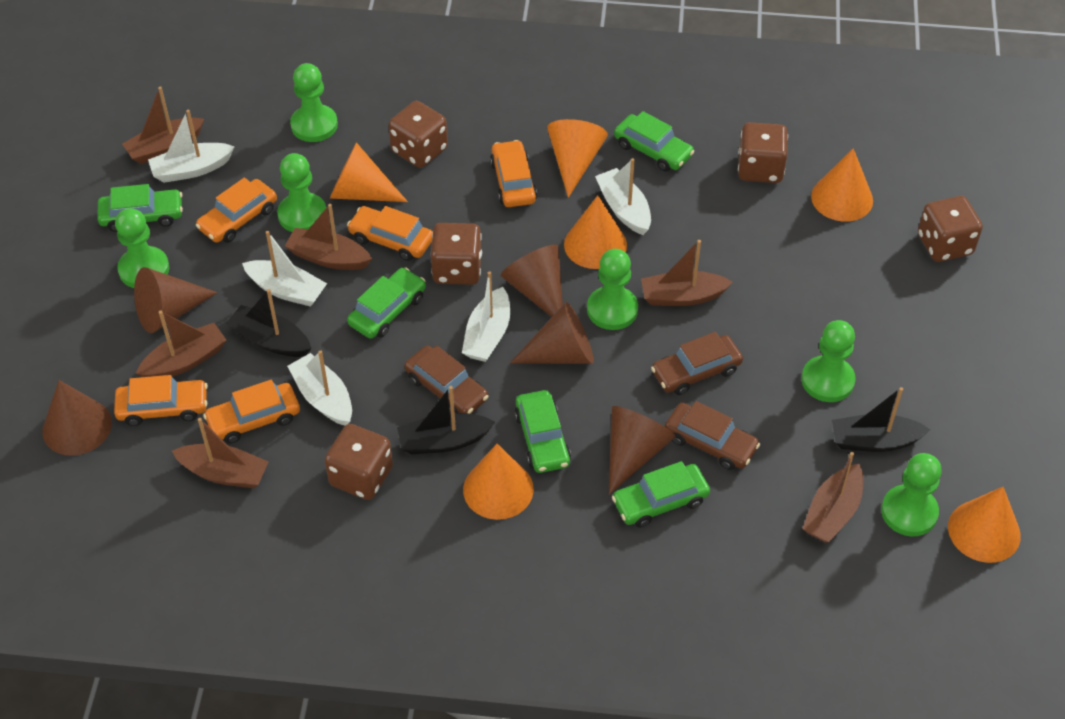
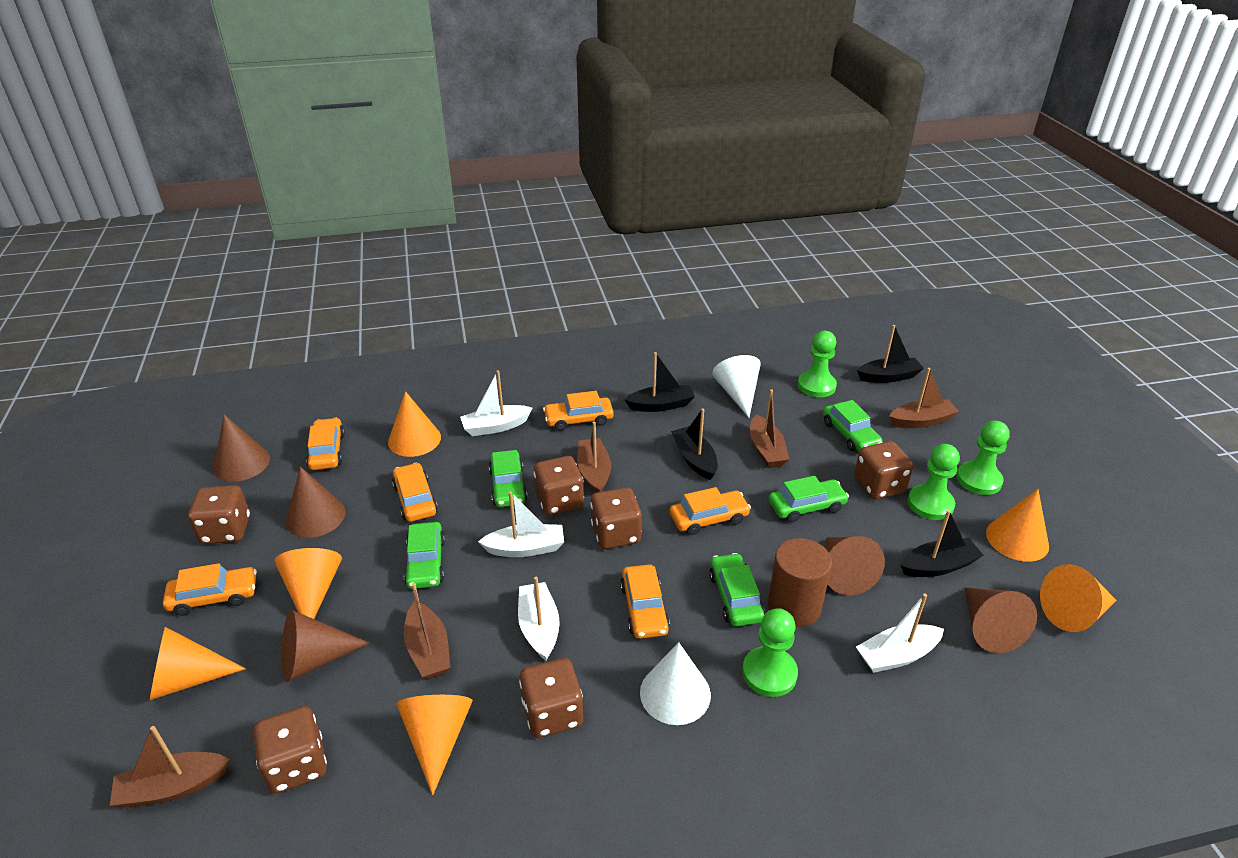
black boat: [226,289,311,357] [397,386,495,454] [832,387,930,452] = 3 -> [624,352,695,412] [671,409,718,480] [857,325,924,383] [900,510,983,577] = 4
brown boat: [122,86,204,164] [136,311,226,377] [172,418,269,488] [285,204,372,270] [641,240,733,306] [802,452,864,543] = 6 -> [110,726,230,808] [404,583,450,679] [577,422,611,493] [750,389,789,468] [889,368,959,428] = 5
brown car: [404,345,489,414] [651,332,743,395] [665,401,760,470] = 3 -> none = 0
brown cylinder: none = 0 -> [768,538,832,627] = 1
brown dice: [325,424,393,500] [388,101,448,168] [431,223,482,285] [738,122,788,183] [918,196,983,262] = 5 -> [188,485,250,544] [253,706,327,794] [519,658,583,738] [534,456,584,516] [590,487,642,549] [854,441,913,499] = 6
green pawn: [115,208,169,288] [277,153,326,232] [290,63,338,142] [587,249,638,330] [801,320,856,402] [881,453,942,536] = 6 -> [742,608,798,697] [798,331,837,397] [908,444,960,520] [956,421,1010,495] = 4
orange car: [114,375,208,426] [196,178,277,243] [203,380,300,444] [347,206,433,261] [490,140,537,207] = 5 -> [163,563,257,616] [306,418,345,470] [392,463,438,522] [543,391,614,431] [620,565,670,639] [670,487,751,535] = 6
white boat: [148,110,235,183] [242,231,327,307] [287,350,352,426] [462,271,510,362] [595,158,651,235] = 5 -> [460,370,532,436] [478,491,564,557] [518,577,560,661] [856,594,944,673] = 4
white cone: none = 0 -> [640,643,711,725] [712,355,761,417] = 2

